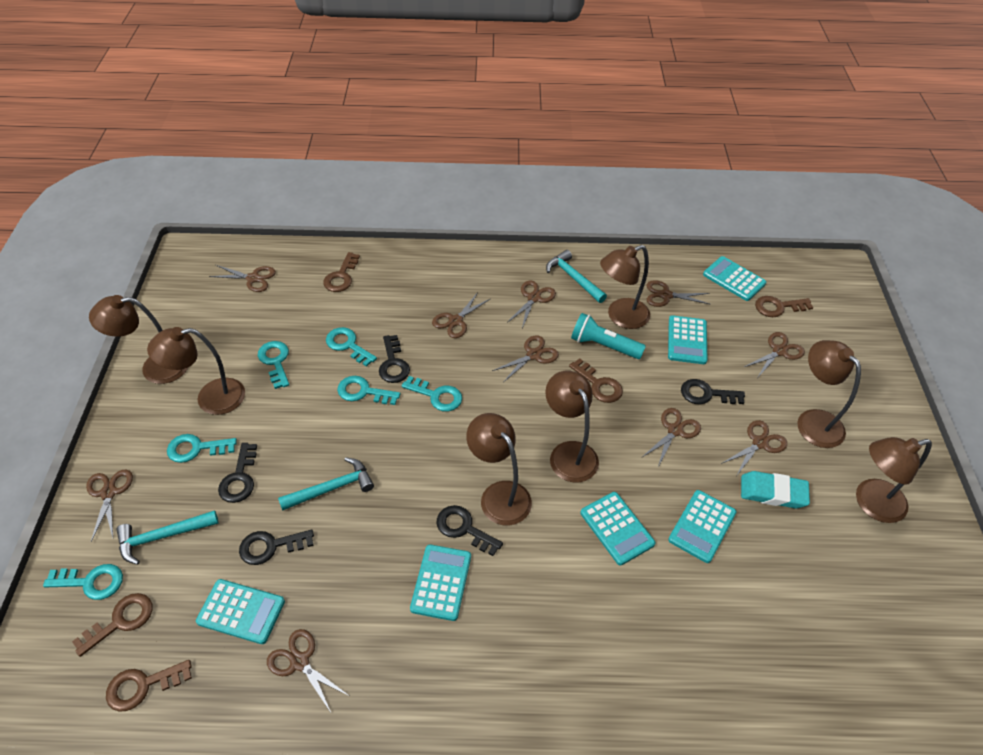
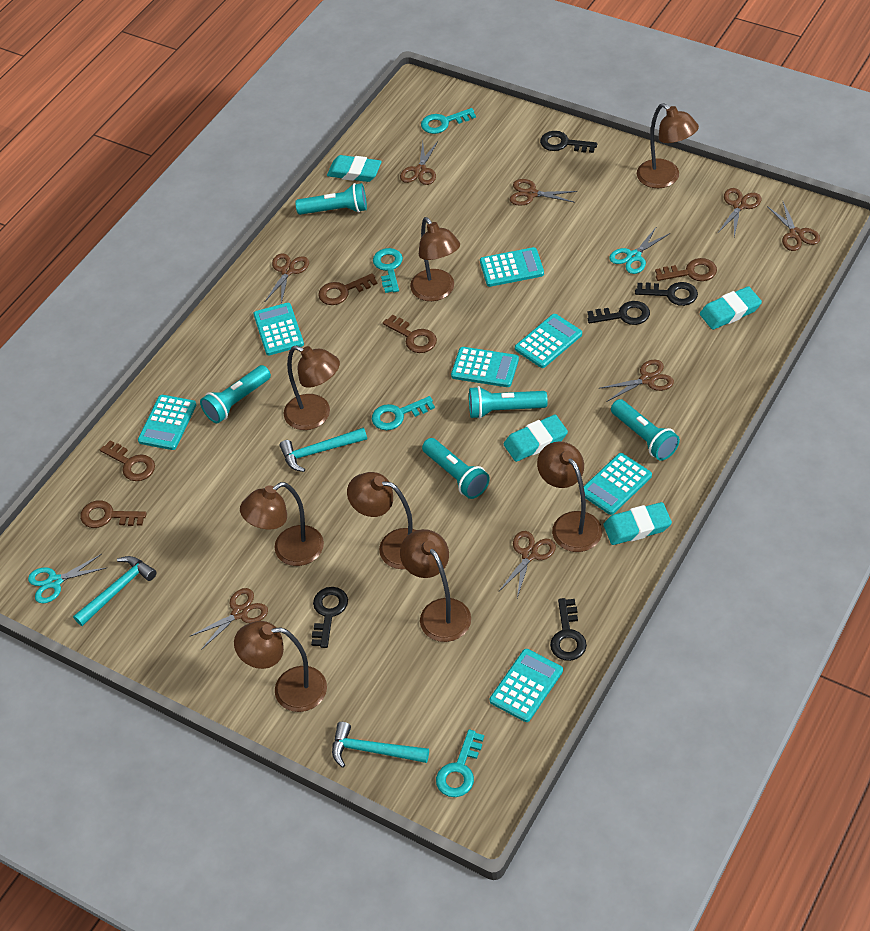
brown lamp: [89,295,188,384] [147,327,245,415] [466,413,532,526] [545,371,599,482] [600,245,650,329] [797,340,861,448] [856,437,932,523] = 7 -> [234,621,327,712] [240,482,324,566] [284,345,340,430] [347,472,416,569] [400,529,471,642] [410,217,460,301] [537,441,602,552] [637,103,699,188] = 8
brown scissors: [86,469,133,542] [209,265,276,292] [267,629,349,712] [432,292,490,338] [492,335,559,382] [507,281,556,328] [641,408,701,467] [647,280,711,307] [721,420,787,476] [744,332,805,377] = 10 -> [191,588,268,650] [265,253,309,304] [400,141,438,185] [499,531,556,598] [510,179,577,206] [600,360,674,402] [718,188,761,237] [767,202,820,251] = 8
turquoise calculator: [196,579,285,644] [410,544,471,621] [580,492,655,565] [668,315,708,364] [668,490,737,563] [703,256,766,301] = 6 -> [138,395,196,450] [253,303,304,355] [451,347,519,387] [480,247,544,287] [490,649,563,722] [515,314,582,368] [584,453,652,515] = 7
turquoise eraser: [741,471,810,508] = 1 -> [327,155,382,182] [504,415,568,462] [603,502,672,545] [700,286,762,330] = 4
turquoise flashlight: [571,313,646,359] = 1 -> [200,365,271,423] [295,183,367,215] [422,438,490,499] [469,386,548,419] [611,399,680,461] = 5
turquoise key: [43,564,123,600] [167,434,237,463] [258,341,289,389] [326,327,377,367] [337,376,400,405] [402,376,462,412] = 6 -> [372,396,435,430] [373,248,403,293] [421,108,476,134] [436,729,484,797] = 4
turquoise scissors: none = 0 -> [28,554,106,603] [609,226,670,274] = 2

